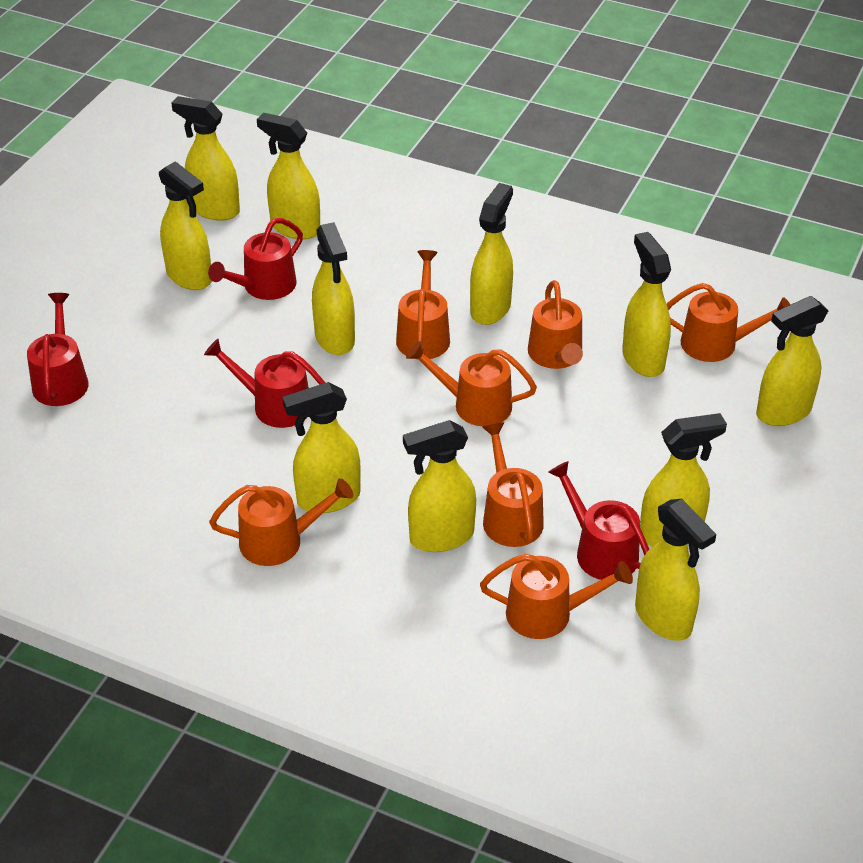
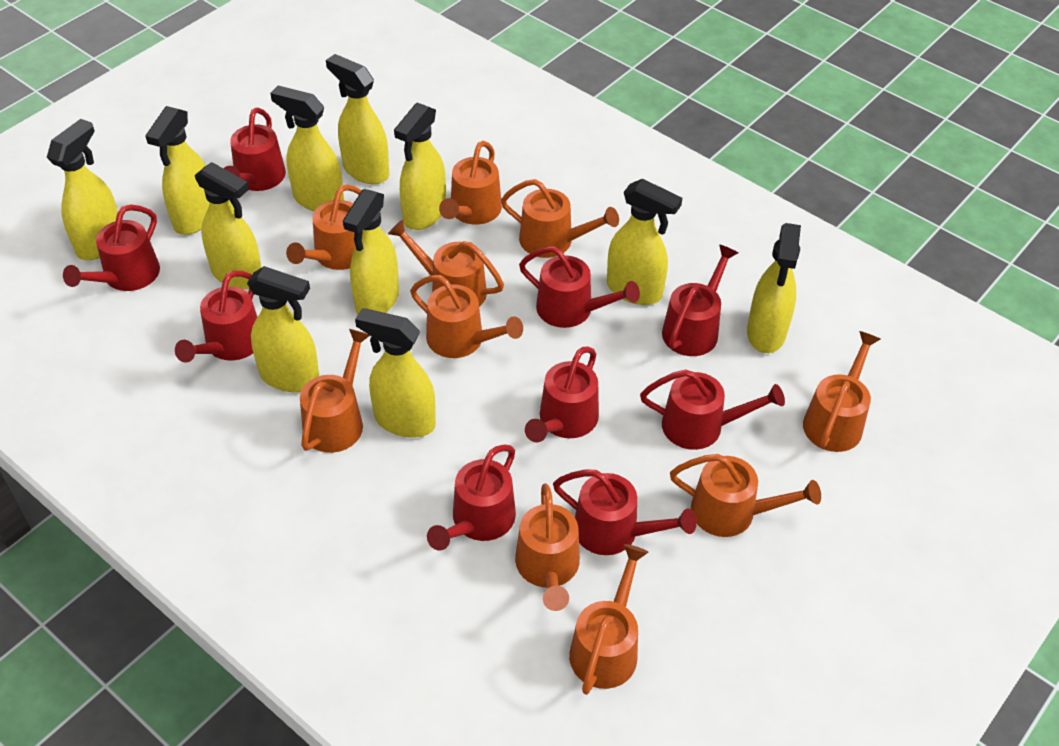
orange watering can: [209,478,353,566] [396,250,450,359] [406,341,537,426] [480,554,633,639] [483,422,544,547] [528,280,583,369] [667,283,790,362] = 7 -> [286,185,362,270] [300,329,370,453] [388,220,504,307] [410,275,523,358] [439,141,502,225] [501,179,619,258] [515,484,580,611] [569,544,649,695] [670,454,821,537] [803,331,880,452] = 10
red watering can: [27,293,89,406] [204,339,325,428] [208,218,303,300] [548,461,650,580] = 4 -> [63,204,160,291] [175,271,257,363] [223,108,286,191] [427,444,516,551] [519,246,640,328] [525,346,599,442] [553,470,697,555] [640,369,785,450] [662,244,738,356] = 9

